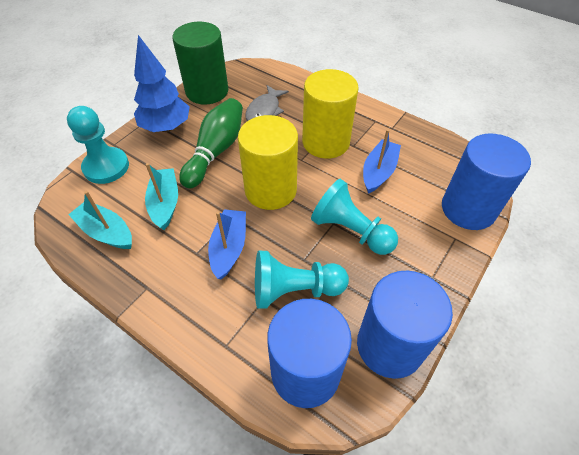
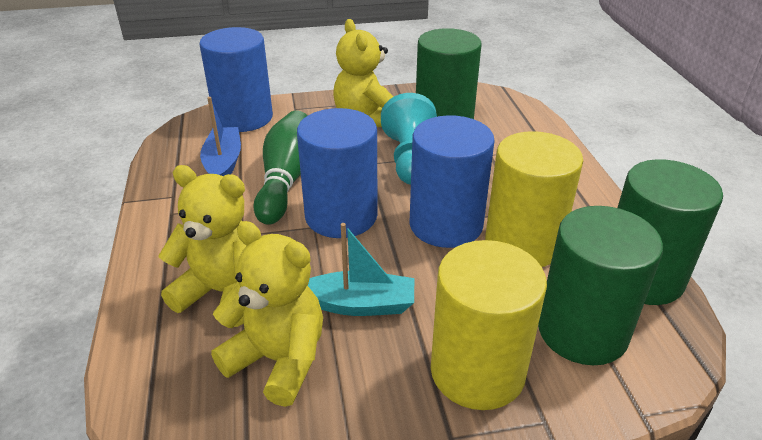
blue boat: [208,209,246,280] [363,129,401,194] = 2 -> [200,97,241,176] = 1
blue tree: [134,35,190,132] = 1 -> none = 0
green cylinder: [172,22,228,105] = 1 -> [416,28,481,119] [538,206,663,365] [617,159,723,305] = 3
grey fish: [245,85,289,121] = 1 -> none = 0
turquoise boat: [68,191,132,249] [145,163,178,230] = 2 -> [307,223,414,316] = 1
turquoise pawn: [67,106,129,184] [255,251,349,308] [311,179,398,255] = 3 -> [381,93,437,185] = 1
yellow teddy bear: none = 0 -> [158,165,246,327] [211,221,323,407] [333,19,394,127] = 3

